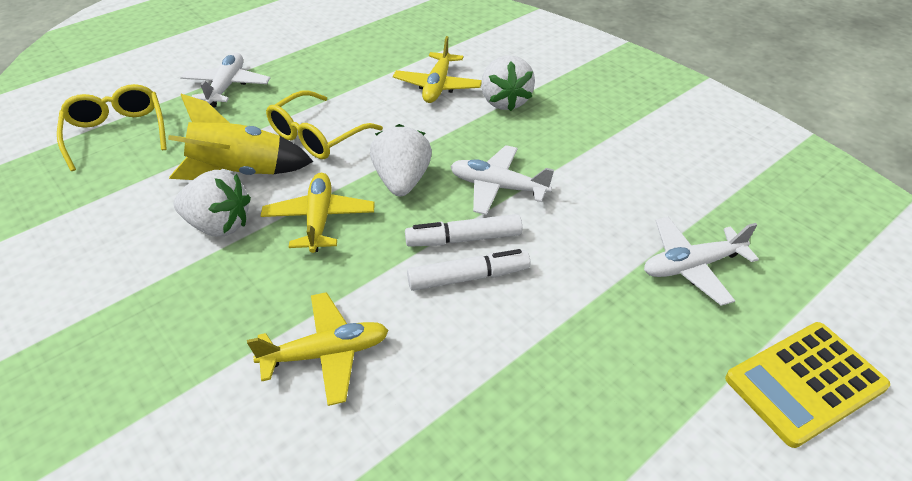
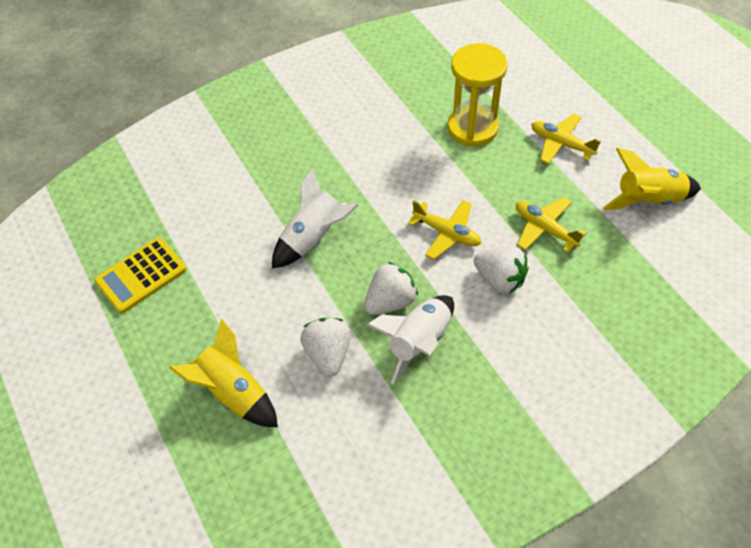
white marker: [405,214,522,247] [407,249,530,291] = 2 -> none = 0
white plane: [180,53,270,107] [450,145,554,215] [644,217,759,306] = 3 -> none = 0
white rocket: none = 0 -> [272,168,359,269] [367,295,454,385] = 2
yellow glasses: [57,84,167,171] [266,90,383,159] = 2 -> none = 0
yellow hourglass: none = 0 -> [448,43,507,147] = 1
yellow rocket: [168,94,314,180] = 1 -> [169,319,278,427] [603,148,701,210] = 2

